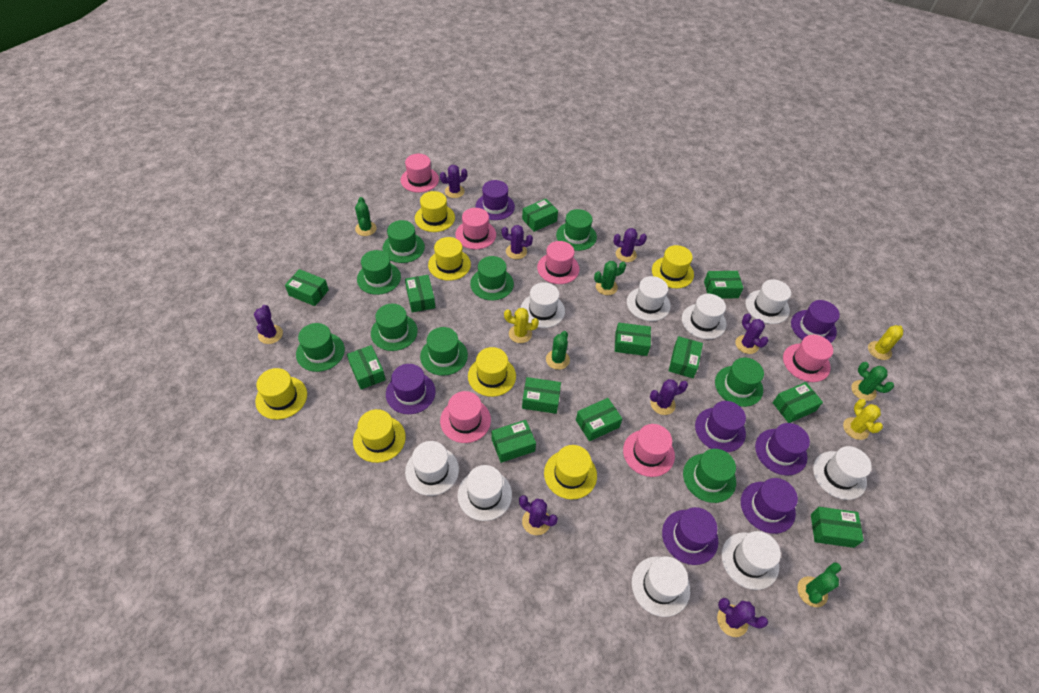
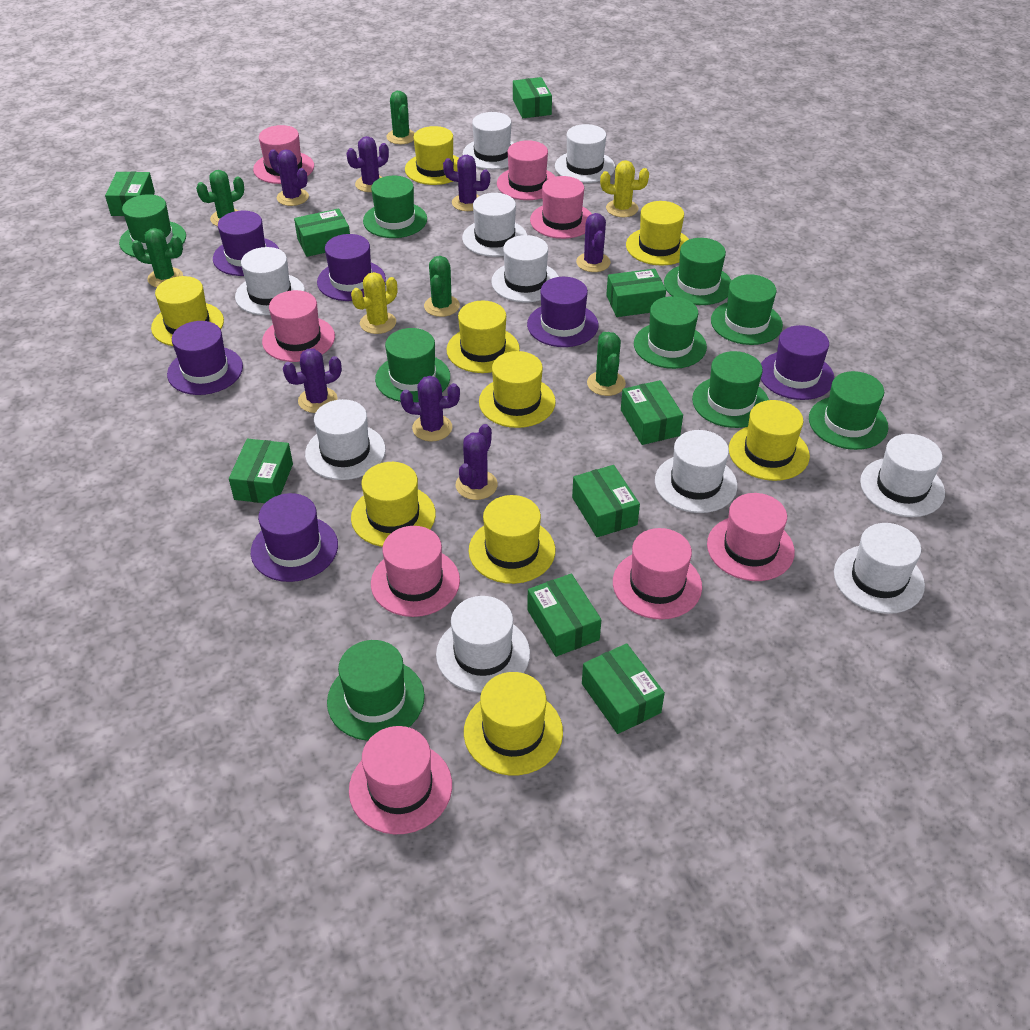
green box: [285,269,329,306] [347,345,386,390] [405,275,435,312] [492,420,536,463] [522,198,558,232] [522,377,561,414] [576,398,622,441] [615,323,651,356] [669,336,703,378] [704,271,743,299] [773,382,823,423] [811,507,864,548] = 12 -> [105,172,155,216] [229,439,293,503] [294,208,350,257] [513,77,552,118] [527,574,601,657] [572,465,640,537] [582,643,665,734] [606,269,666,317] [621,380,683,445] = 9
pink hat: [401,154,439,193] [440,391,491,443] [455,208,496,249] [537,241,580,284] [623,424,675,477] [783,335,833,382] = 6 -> [253,125,314,184] [262,290,335,362] [349,726,452,834] [371,526,460,617] [497,140,556,200] [530,176,592,239] [613,528,702,619] [707,493,795,581] = 8
purple cactus: [254,305,283,344] [440,165,467,198] [502,225,533,259] [519,495,558,535] [614,228,647,262] [650,379,688,415] [717,598,768,637] [735,313,769,354] = 8 -> [268,149,309,206] [283,349,342,413] [347,136,389,192] [400,376,460,441] [443,155,490,211] [456,424,498,500] [576,213,611,272] = 7
purple hat: [386,364,436,414] [475,180,515,220] [662,507,718,565] [695,401,746,452] [741,478,798,534] [755,423,810,475] [791,300,840,343] = 7 -> [167,321,243,395] [213,211,279,276] [251,493,338,582] [317,234,386,301] [527,277,598,347] [761,325,834,400] = 6
white hat: [405,441,459,496] [458,465,512,521] [521,282,565,328] [627,276,671,321] [632,556,690,617] [682,294,727,339] [721,531,781,590] [746,279,791,324] [813,446,872,500] = 9 -> [235,247,305,315] [305,399,386,480] [436,596,530,693] [462,193,527,257] [463,112,514,170] [491,235,559,302] [555,124,615,183] [655,430,737,513] [834,523,925,614] [860,434,945,517] = 10
yellow cactus: [504,308,539,343] [843,399,883,440] [868,325,903,360] = 3 -> [351,272,397,334] [600,160,649,217] = 2
yellow hat: [255,368,307,420] [353,409,406,463] [415,191,455,232] [428,237,471,281] [468,347,516,397] [544,445,597,499] [652,245,694,288] = 7 -> [151,276,224,346] [351,462,436,547] [405,126,459,185] [447,301,520,373] [464,672,563,775] [469,495,555,584] [479,351,556,428] [626,201,689,266] [729,400,810,481] = 9

